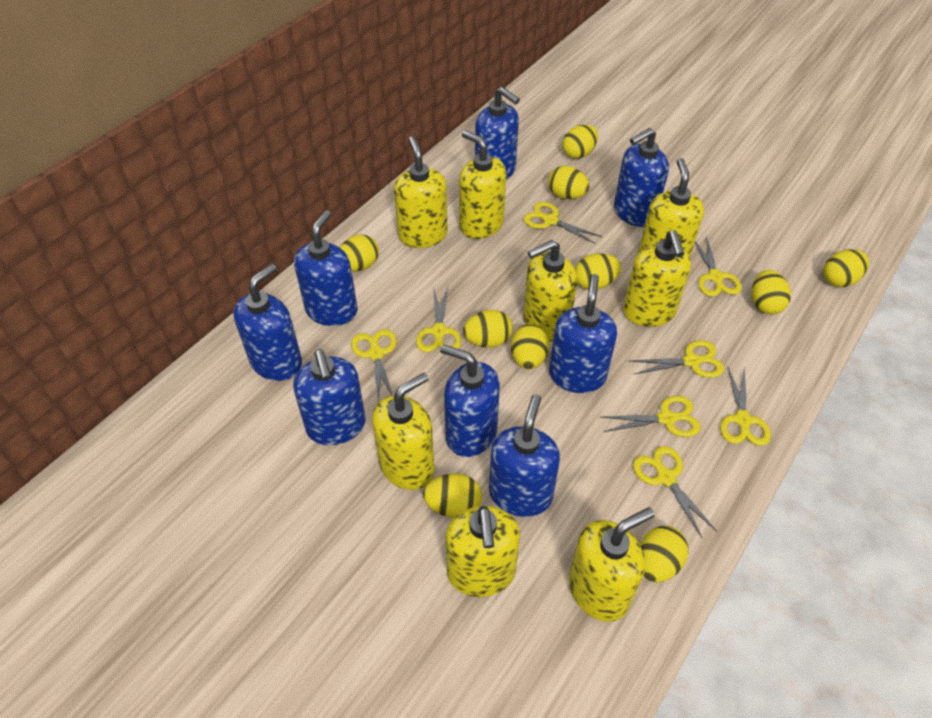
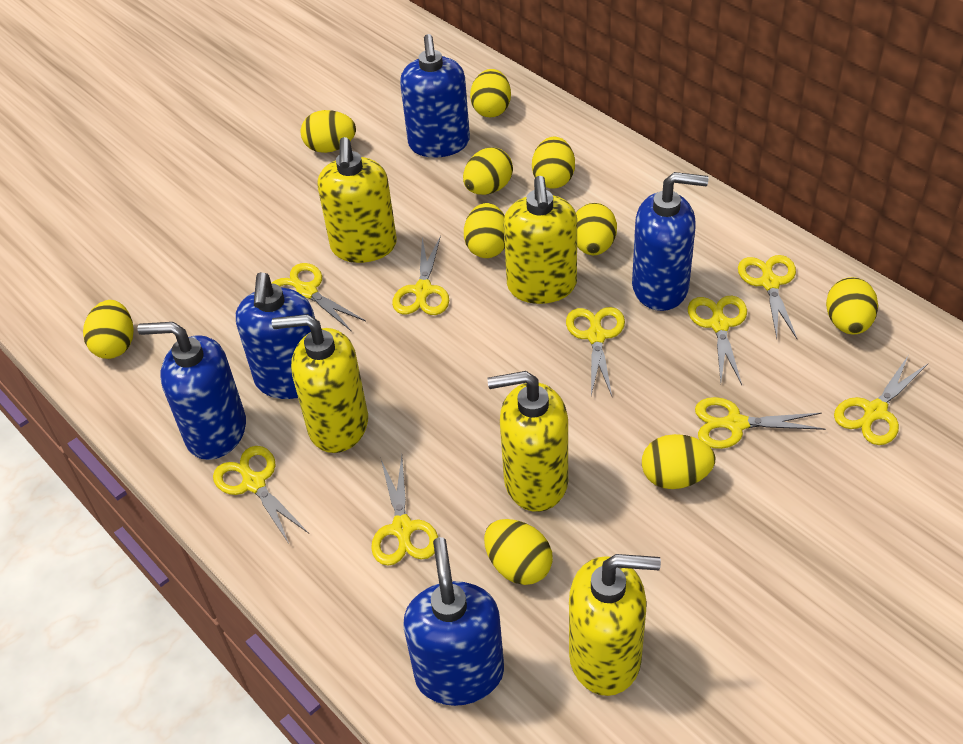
blue soap dispenser: [234,264,302,381] [293,349,366,445] [294,210,357,326] [440,344,500,457] [475,87,520,179] [489,394,560,517] [549,274,617,393] [614,128,669,227] = 8 -> [137,322,246,460] [236,272,315,399] [400,34,470,158] [403,537,504,706] [632,172,708,311] = 5
yellow scissors: [351,329,396,403] [416,287,461,352] [523,202,602,244] [602,396,701,437] [631,340,724,378] [633,446,717,538] [695,236,742,297] [720,367,771,446] = 8 -> [213,446,308,544] [272,263,366,332] [371,456,438,566] [392,235,449,315] [566,307,625,396] [688,296,747,385] [695,397,825,449] [738,255,797,339] [834,356,928,445] = 9
yellow soap dispenser: [372,373,435,490] [394,136,447,248] [445,506,520,597] [459,130,506,239] [523,240,577,342] [569,507,655,622] [623,230,691,327] [638,158,704,256] = 8 -> [272,314,368,453] [317,137,397,263] [487,371,568,512] [504,176,577,304] [569,554,661,696] = 5

